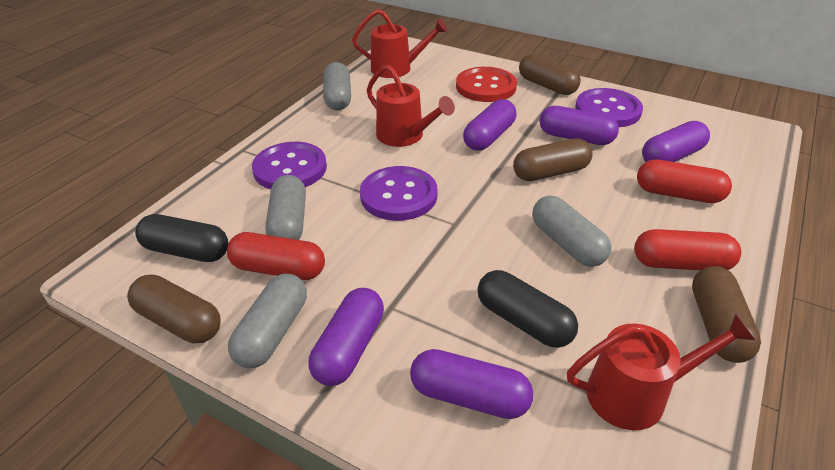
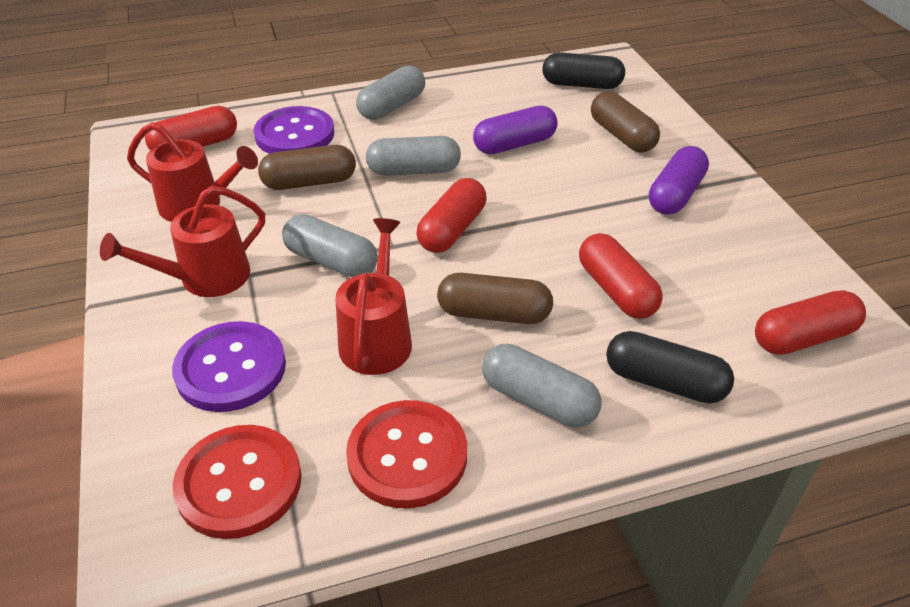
brown capsule: [127,274,221,344] [513,138,593,181] [519,54,581,95] [692,266,761,363] = 4 -> [258,145,356,190] [437,273,553,324] [591,91,660,152] = 3
purple button: [252,142,327,189] [360,166,437,221] [575,88,643,127] = 3 -> [172,321,286,412] [253,106,334,154] = 2
purple capsule: [308,288,384,386] [410,349,533,419] [463,99,516,151] [539,106,619,145] [642,121,710,162] = 5 -> [473,106,558,154] [649,146,709,215] = 2
red button: [456,67,517,102] = 1 -> [173,425,302,539] [346,400,467,509] = 2
red capsule: [227,232,325,280] [634,229,741,270] [637,159,732,203] = 3 -> [145,106,237,150] [417,178,487,253] [579,233,663,319] [755,290,866,355] = 4

